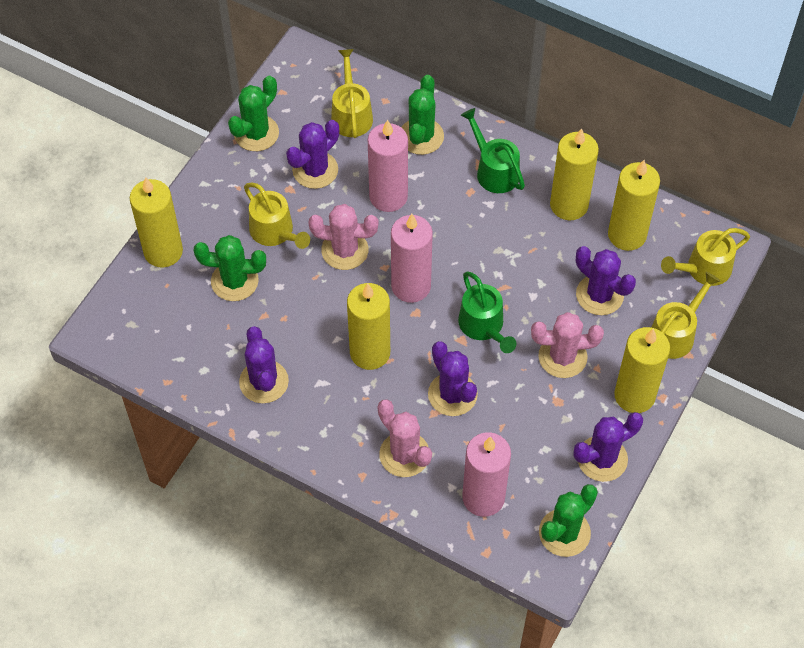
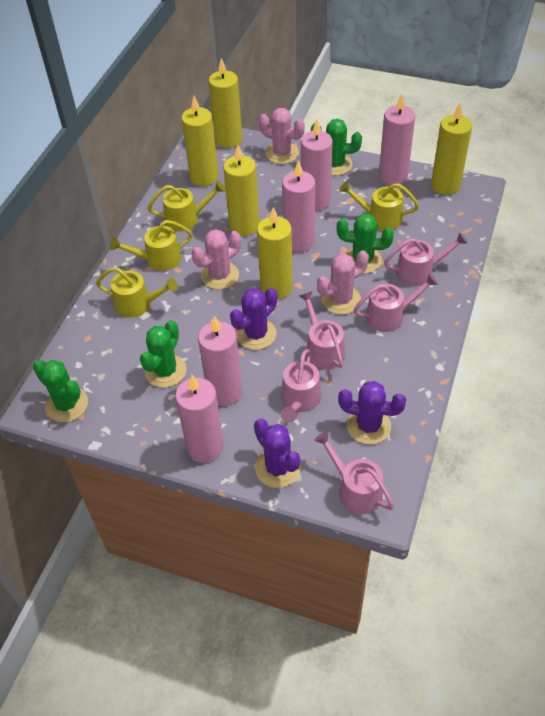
green watering can: [458,271,516,353] [461,108,525,193] = 2 -> none = 0
pink candle: [368,120,408,212] [391,214,433,303] [462,432,511,517] = 3 -> [175,375,224,463] [198,316,242,406] [282,160,315,253] [301,120,333,211] [379,94,415,185] = 5
pink watering can: none = 0 -> [281,349,321,422] [299,291,345,370] [314,431,394,514] [353,273,439,332] [384,232,468,286] = 5
purple cactus: [239,326,289,403] [286,120,339,189] [428,341,478,416] [573,412,643,482] [576,246,636,315] = 5 -> [230,288,278,350] [254,419,301,488] [338,381,406,445] = 3

